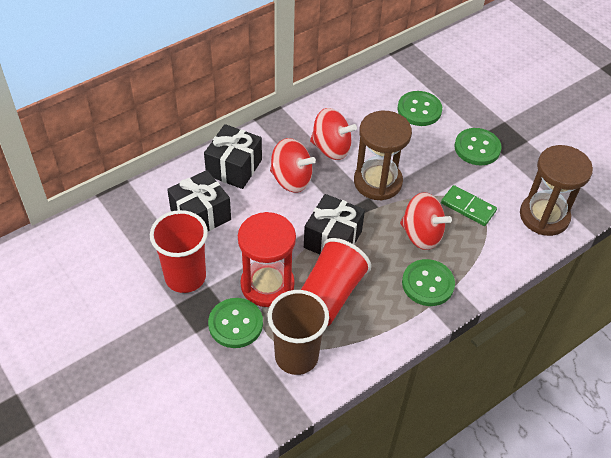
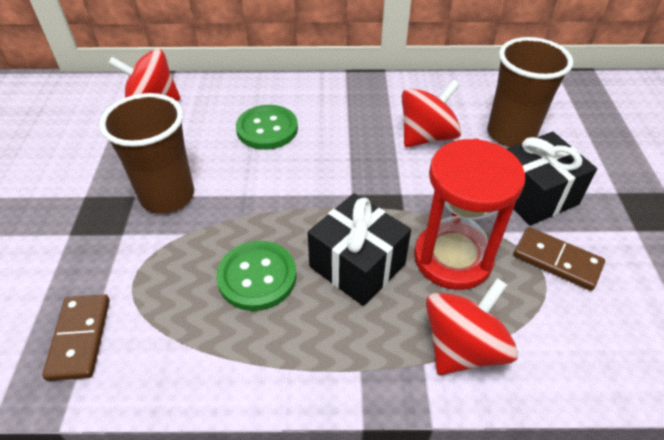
black gift: [167,170,231,231] [204,124,262,189] [304,194,365,254] = 3 -> [308,193,411,306] [507,132,597,226] = 2
brown cup: [268,290,329,375] = 1 -> [99,93,194,213] [487,37,573,147] = 2
brown domino: none = 0 -> [42,294,110,381] [513,227,605,291] = 2
brown hourglass: [354,111,412,201] [520,145,593,236] = 2 -> none = 0
green button: [208,298,263,348] [397,91,442,126] [402,259,455,306] [454,128,502,165] = 4 -> [216,241,296,311] [236,105,298,150] = 2
green domino: [441,185,497,226] = 1 -> none = 0
red cup: [150,210,208,293] [301,238,371,326] = 2 -> none = 0

